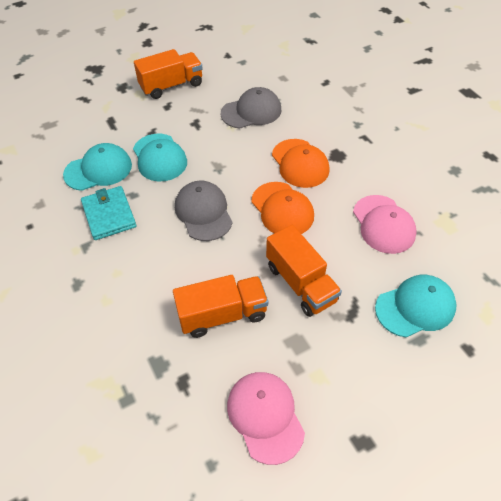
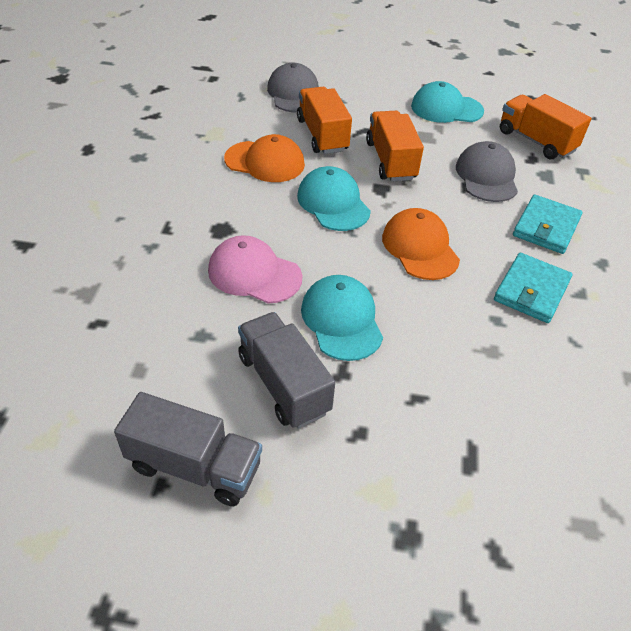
grey truck: none = 0 -> [114,392,262,506] [238,312,335,429] = 2
pink cap: [227,372,305,465] [353,195,417,254] = 2 -> [208,235,302,304] = 1
turquoise wallet: [81,186,136,240] = 1 -> [494,253,573,323] [513,194,583,254] = 2

